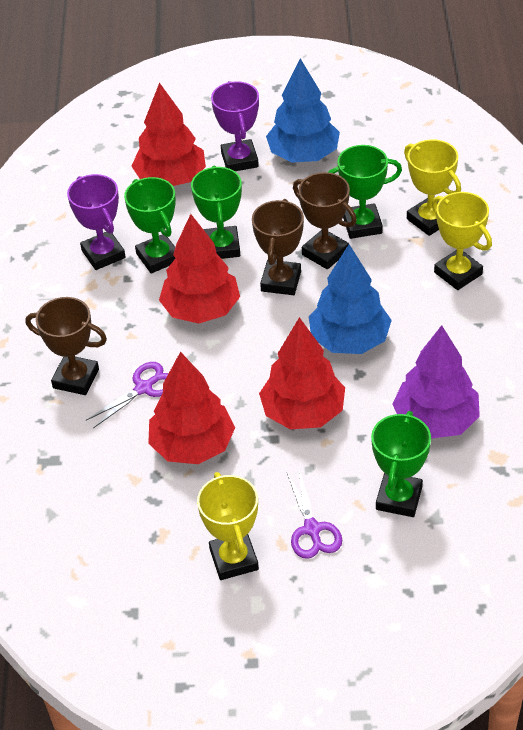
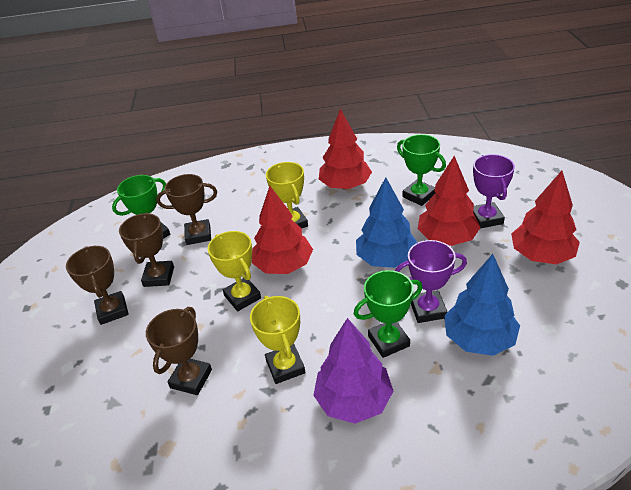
brown trophy: [26,297,107,395] [252,199,304,295] [293,172,357,269] = 3 -> [66,246,129,325] [119,213,174,287] [146,307,212,395] [156,174,217,245] = 4
green trophy: [124,177,176,273] [191,166,242,259] [328,145,402,239] [371,411,431,517] = 4 -> [112,175,170,239] [354,270,423,358] [397,134,446,206] = 3
purple scissors: [86,362,169,428] [287,470,342,559] = 2 -> none = 0

